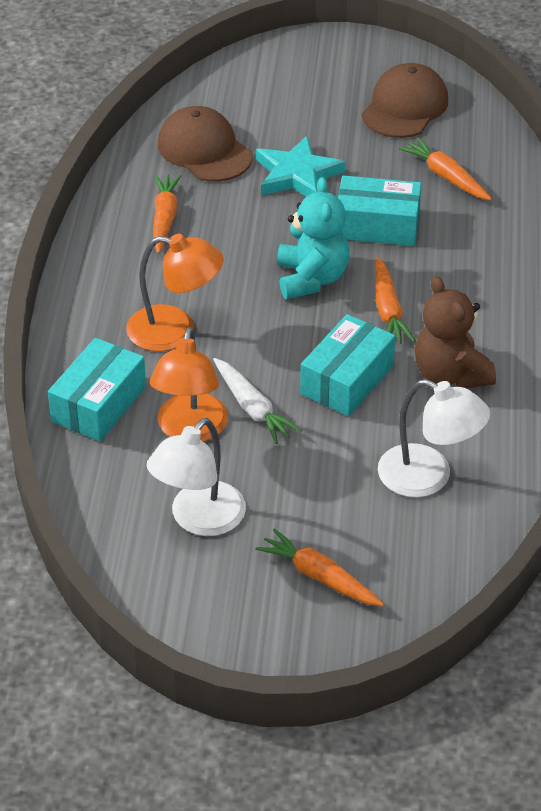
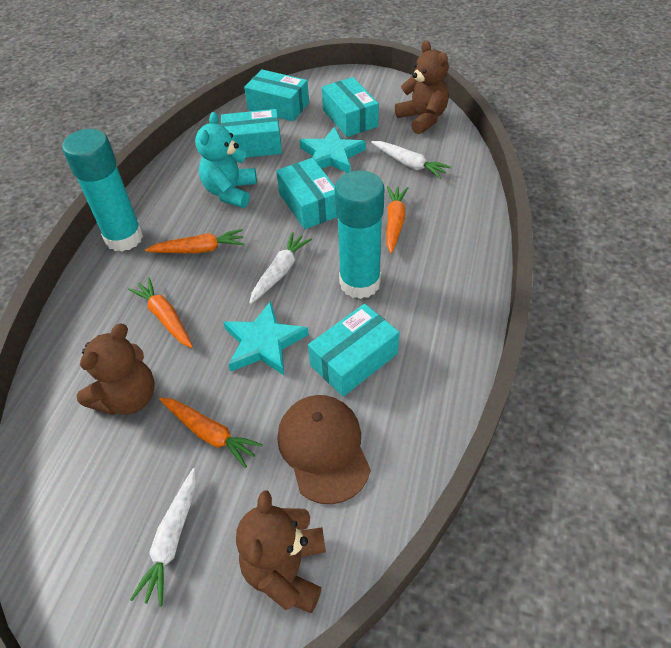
brown cap: [158,106,253,182] [362,63,448,138] = 2 -> [277,395,371,504] = 1
brown teddy bear: [415,276,496,388] = 1 -> [77,323,154,416] [236,490,326,613] [395,41,449,134] = 3
orange lamp: [126,234,224,352] [150,327,228,442] = 2 -> none = 0
turquoise box: [48,338,146,441] [300,314,396,416] [338,176,422,246] = 3 -> [221,109,282,158] [244,69,309,121] [276,158,337,229] [308,304,400,397] [322,77,379,137] = 5
turquoise glue stick: none = 0 -> [62,129,143,252] [335,170,385,299] = 2
turquoise star: [256,136,345,197] = 1 -> [223,301,309,376] [299,126,366,173] = 2
white carrot: [213,358,301,444] = 1 -> [130,468,196,607] [249,232,312,304] [371,141,451,179] = 3
white lamp: [147,418,246,536] [378,379,490,497] = 2 -> none = 0

